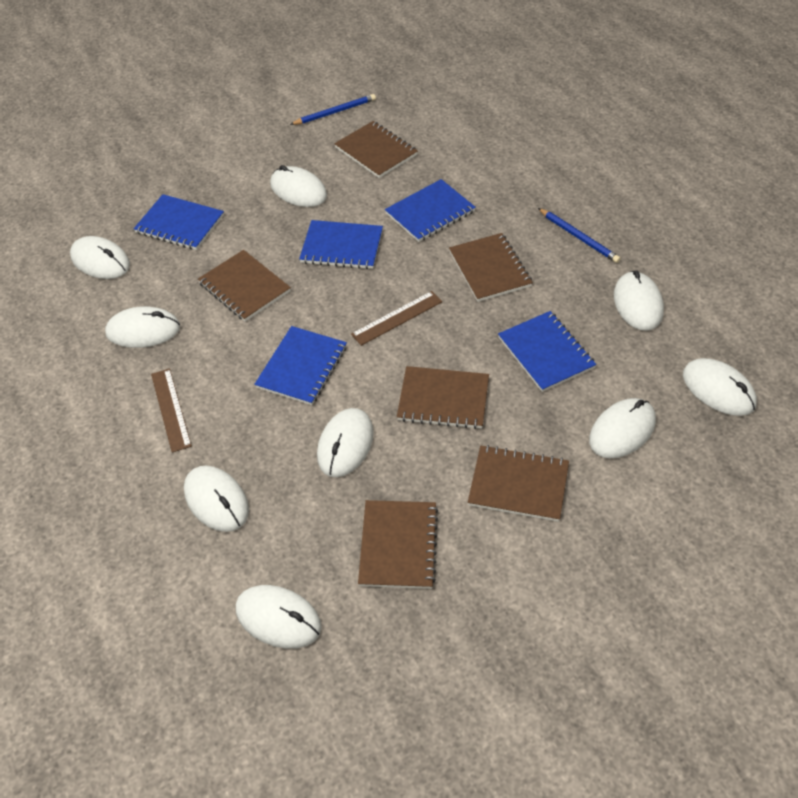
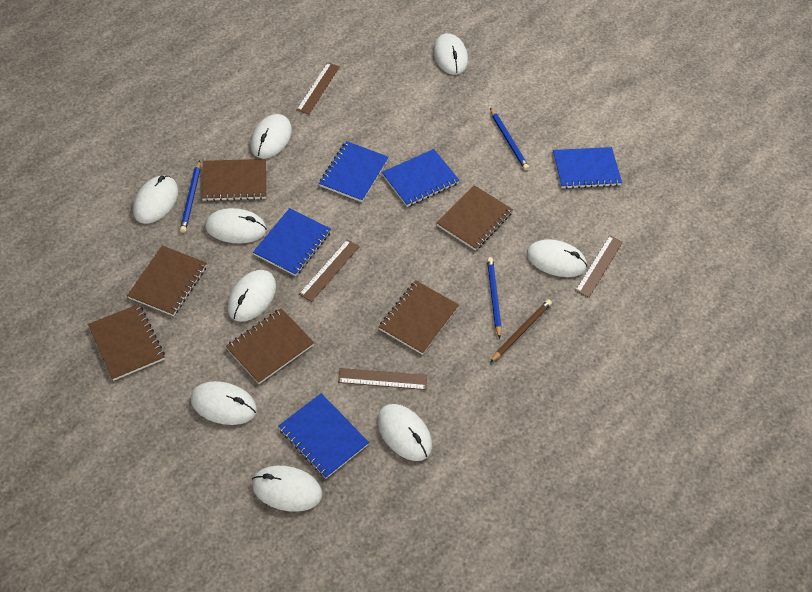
blue pencil: [290,94,376,125] [538,208,621,263] = 2 -> [180,160,200,233] [487,257,502,339] [490,108,529,170] = 3
brown pencil: none = 0 -> [490,299,552,363] = 1
brown ruler: [151,369,192,453] [351,291,442,346] = 2 -> [297,62,340,114] [299,239,360,302] [338,368,427,390] [575,235,623,298] = 4

